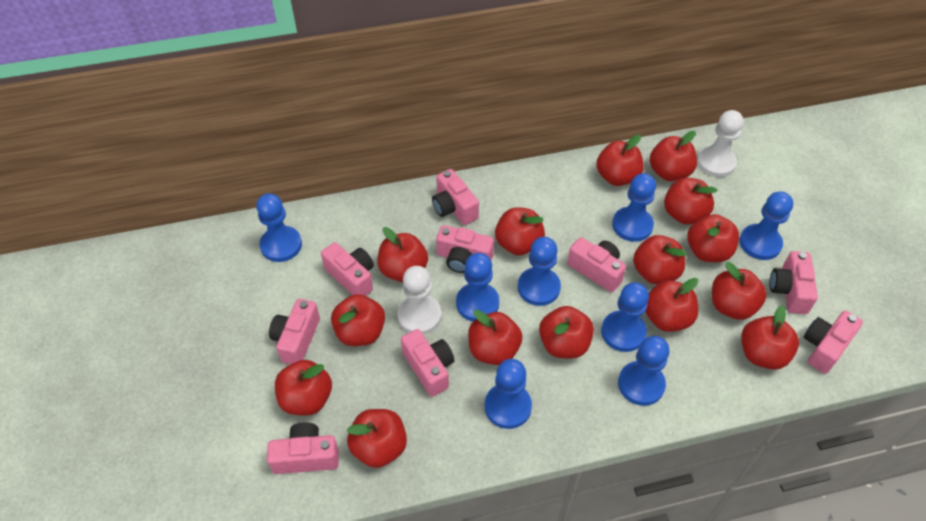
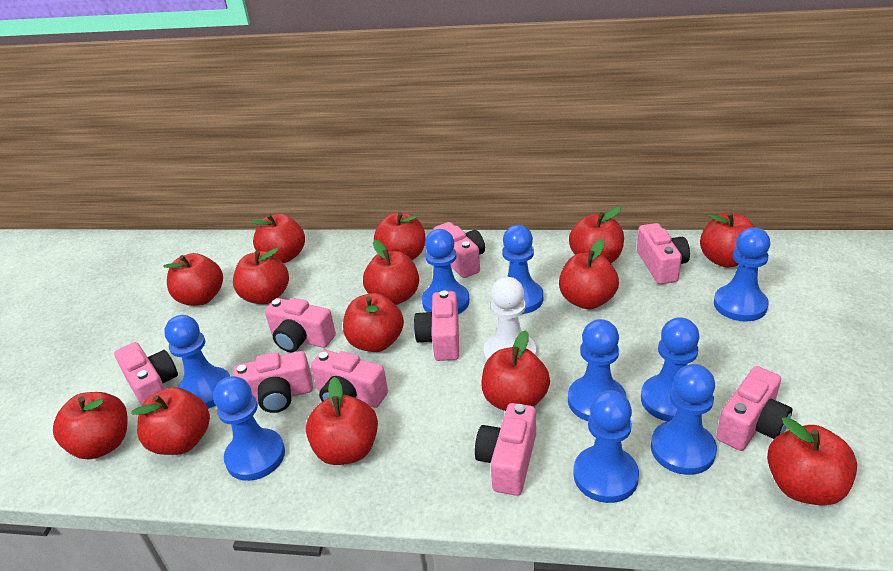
blue pawn: [256,193,302,262] [456,253,499,321] [484,359,532,429] [518,237,561,306] [601,282,649,352] [612,173,656,242] [618,336,669,406] [739,191,793,260] = 8 -> [164,315,230,409] [213,376,285,481] [422,229,470,314] [502,225,543,314] [568,319,626,421] [573,390,639,503] [641,317,700,421] [651,364,717,475] [714,227,770,322] = 9
red apple: [275,360,332,415] [331,294,385,346] [347,409,407,468] [377,227,428,282] [468,310,522,365] [495,207,545,255] [539,306,594,358] [596,135,644,186] [633,235,687,284] [645,278,698,332] [650,131,697,181] [664,178,718,224] [687,214,739,262] [712,262,766,320] [741,305,799,370] = 15 -> [53,392,128,459] [131,387,210,455] [163,253,223,306] [233,248,289,304] [250,214,305,263] [306,377,378,465] [343,293,404,352] [363,240,419,305] [374,212,426,260] [481,330,550,411] [559,239,619,309] [569,207,624,263] [700,212,755,268] [767,417,857,506] = 14
white pawn: [397,266,441,335] [697,110,744,177] = 2 -> [484,277,536,362] = 1

